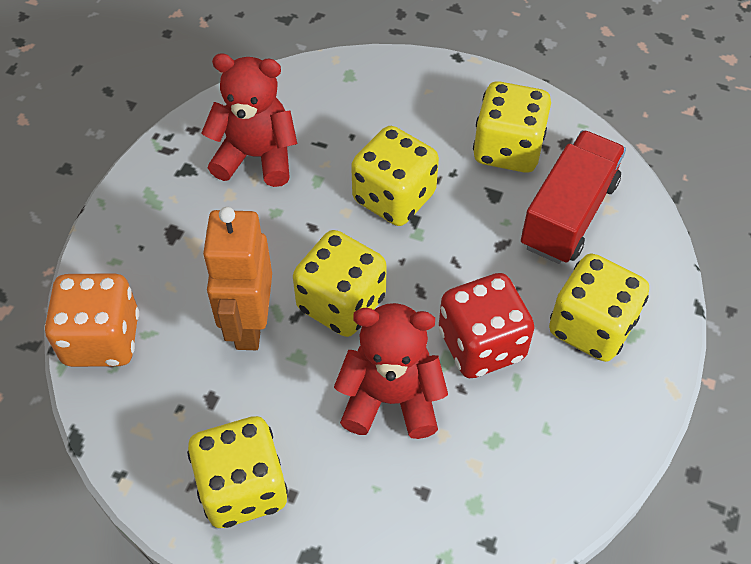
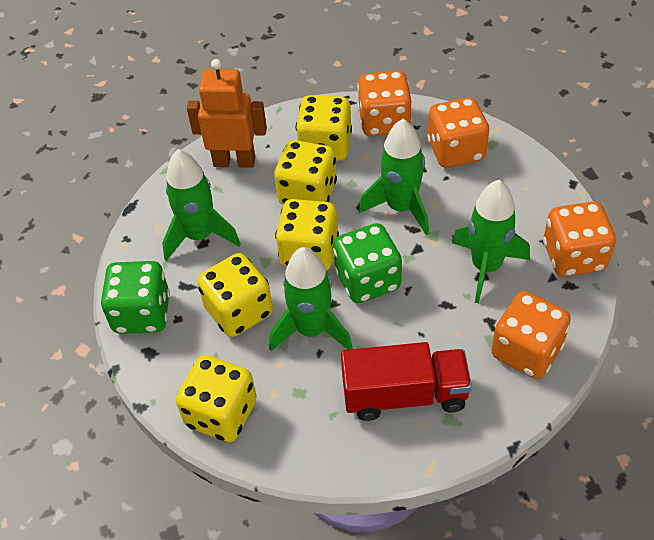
green dice: none = 0 -> [101,261,170,334] [333,223,402,303] = 2
green rocket: none = 0 -> [162,149,241,261] [269,247,353,351] [359,119,429,235] [452,180,530,303] = 4
orange dice: [44,273,139,367] = 1 -> [357,71,412,136] [427,97,490,168] [491,291,571,379] [543,201,616,277] = 4
red dice: [439,273,535,378] = 1 -> none = 0
red teddy bear: [201,54,297,187] [334,303,448,439] = 2 -> none = 0

